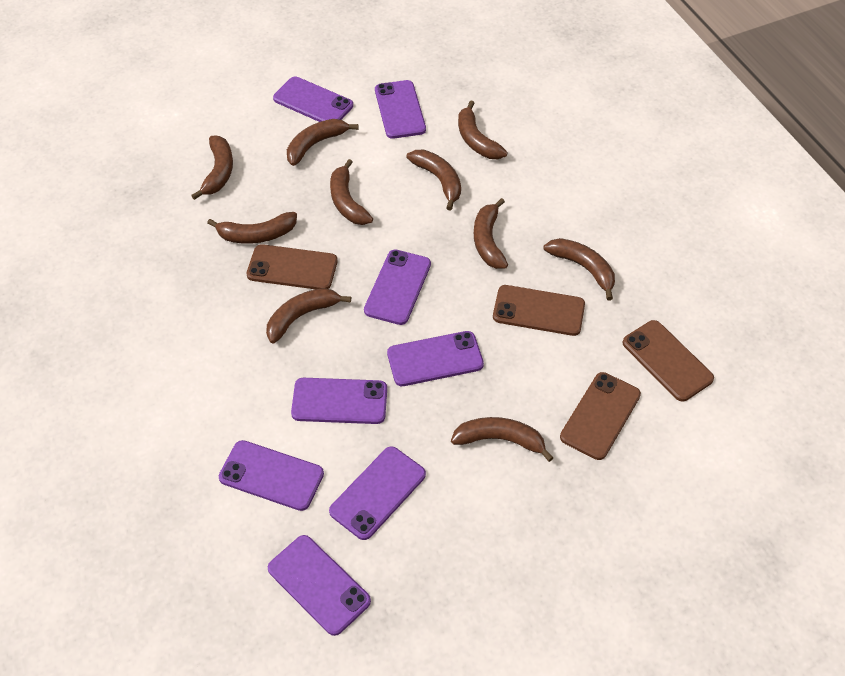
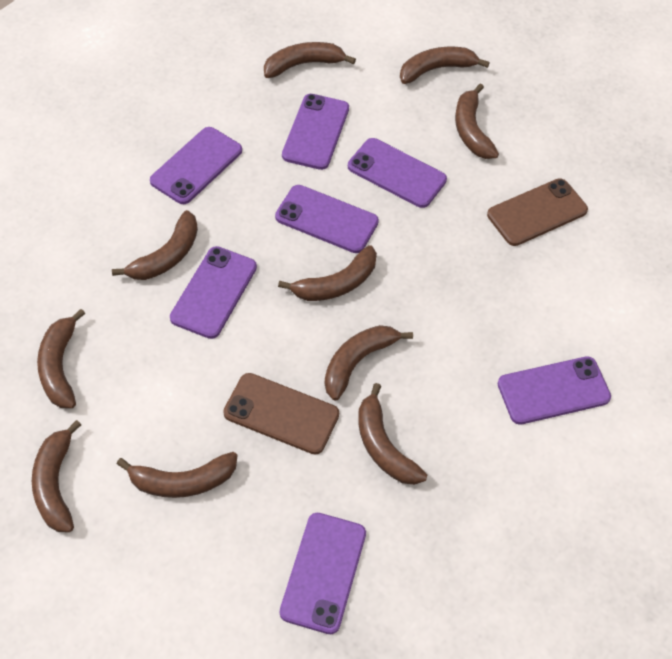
brown phone: [247,244,338,289] [493,285,585,336] [560,372,641,460] [622,320,714,401] = 4 -> [223,373,339,454] [487,178,588,246] = 2
purple phone: [219,440,324,511] [268,535,371,636] [273,77,353,122] [291,378,387,424] [329,446,426,540] [364,250,431,325] [375,80,426,139] [387,331,484,386] = 8 -> [150,127,242,204] [170,246,257,339] [275,185,379,253] [280,513,366,634] [282,94,349,170] [348,138,447,208] [497,356,611,425] = 7

